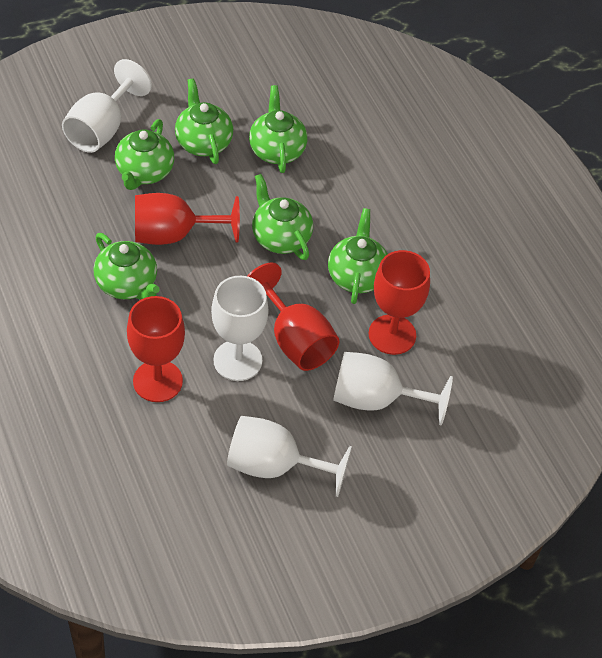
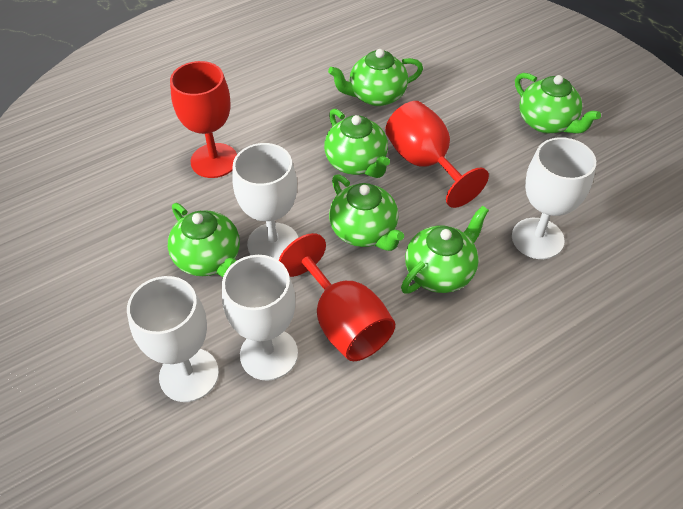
red goblet: [127,296,185,402] [135,193,240,245] [247,262,339,371] [369,250,430,355] = 4 -> [170,61,237,178] [279,233,395,361] [385,101,489,208] = 3

